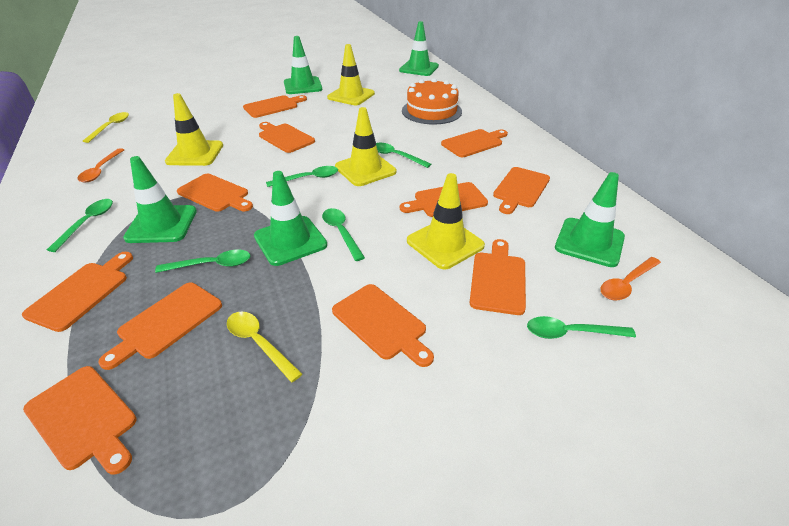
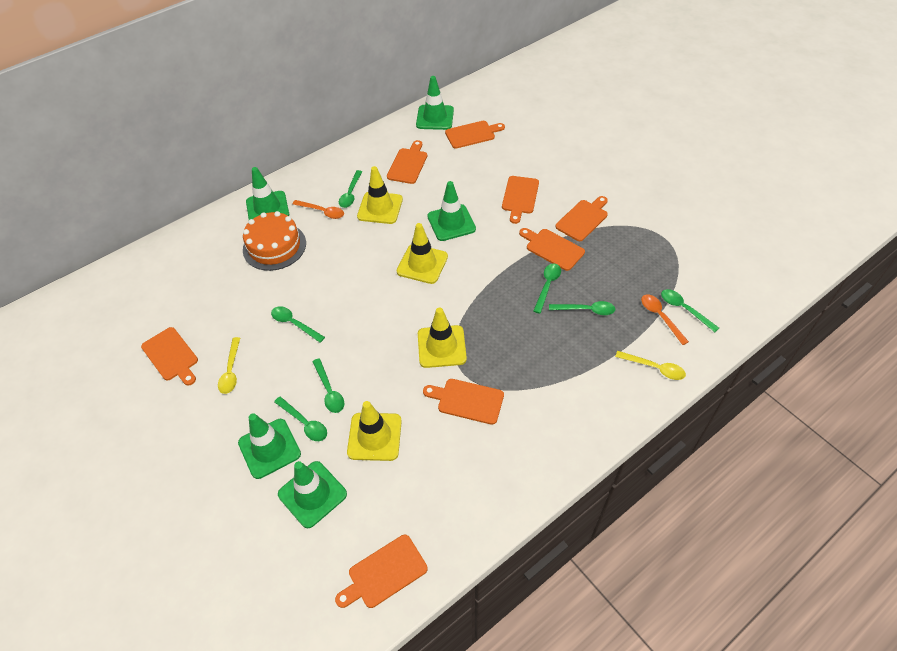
green spoon: [47,199,113,252] [155,249,250,273] [266,166,338,187] [322,208,365,261] [376,143,431,168] [527,316,636,339] = 6 -> [271,306,325,343] [274,396,327,441] [312,358,344,413] [339,170,362,208] [533,263,561,314] [549,301,615,315] [661,289,719,332] = 7
orange cutting board: [22,252,133,332] [23,366,137,475] [98,283,222,370] [177,174,253,212] [243,95,307,118] [259,122,315,153] [332,284,434,367] [400,182,488,217] [441,129,508,157] [470,239,526,315] [493,167,550,214] = 11 -> [141,327,198,385] [335,535,428,608] [387,140,427,184] [423,379,504,425] [445,121,505,148] [502,176,539,224] [519,228,585,271] [555,196,608,241] = 8

